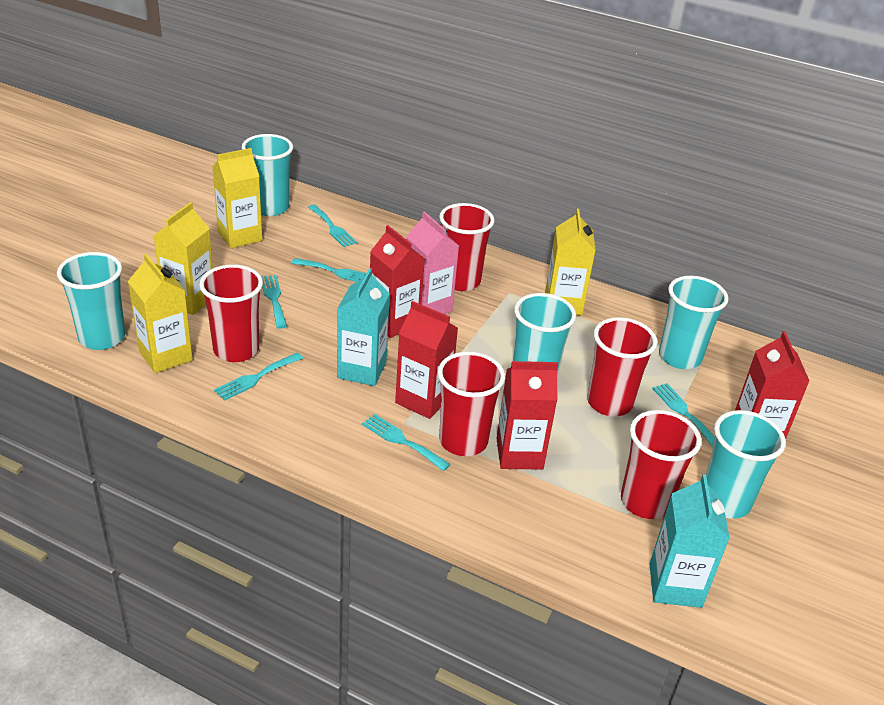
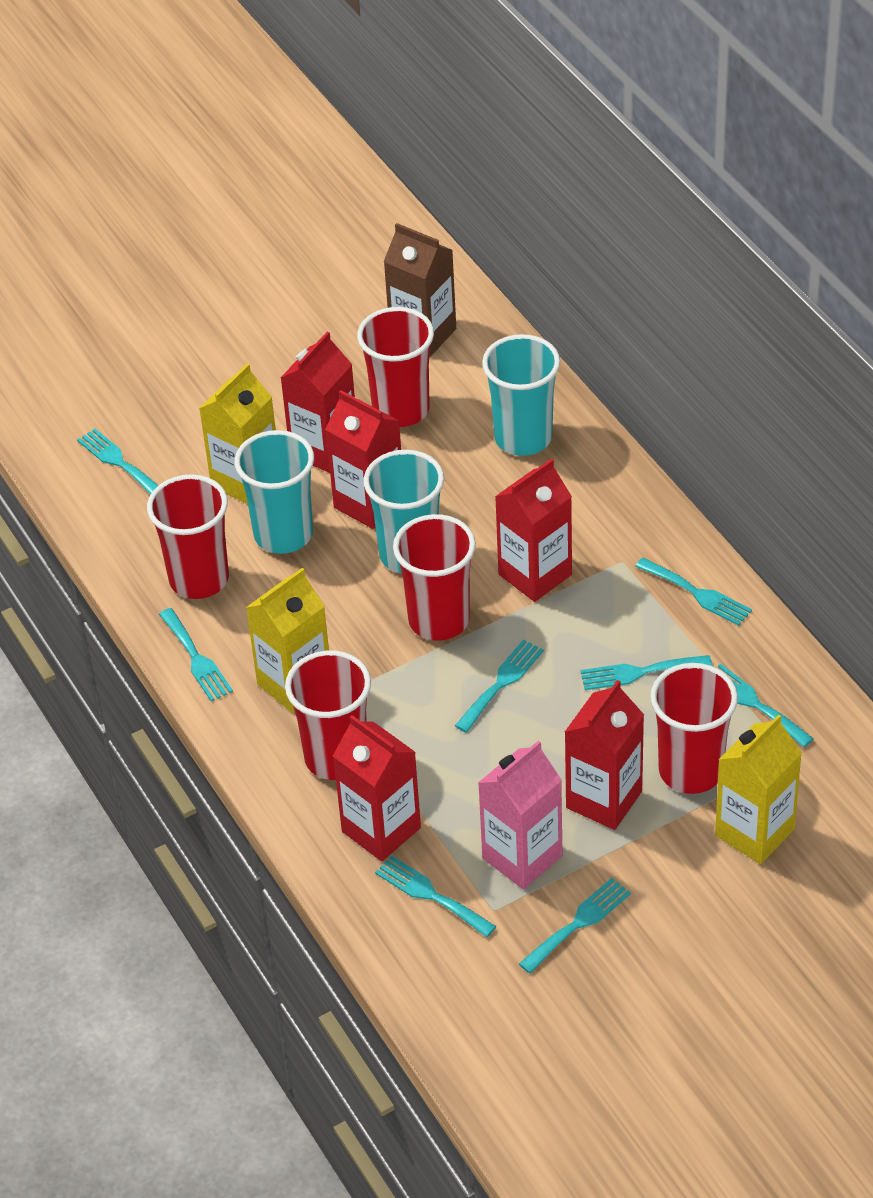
brown carton: none = 0 -> [384,223,456,357] = 1
red carton: [370,225,425,338] [395,301,458,419] [497,361,558,470] [735,331,809,439] = 4 -> [281,332,355,473] [325,390,401,529] [333,715,421,861] [495,458,572,602] [565,680,644,830] = 5
turquoise carton: [337,268,390,386] [649,474,730,608] = 2 -> none = 0
turquoise cup: [57,252,125,350] [242,134,293,216] [513,293,576,377] [659,276,729,369] [706,410,786,519] = 5 -> [234,430,314,554] [364,450,444,573] [482,334,560,456] = 3
turquoise fork: [214,352,303,401] [261,275,287,329] [291,258,367,282] [308,204,357,247] [362,414,451,471] [652,383,715,447] = 6 -> [77,428,158,495] [159,608,233,701] [375,855,496,937] [455,640,544,733] [519,878,631,973] [580,655,712,690] [635,558,752,626] [715,663,814,747] = 8
yellow carton: [128,254,193,373] [153,202,213,315] [213,148,262,248] [545,209,596,316] = 4 -> [199,363,276,504] [246,568,329,713] [715,714,802,864] = 3

